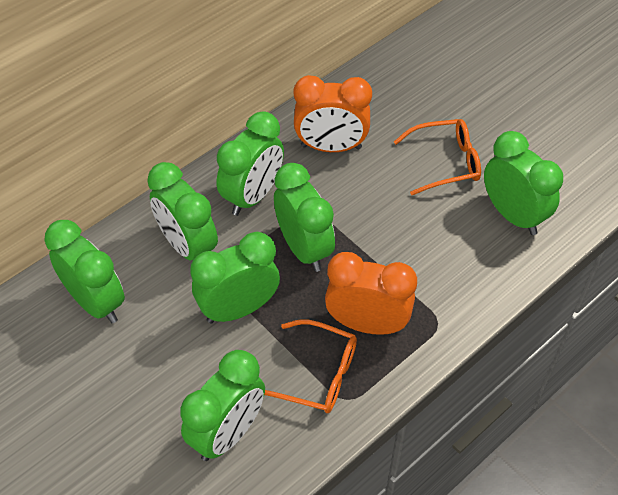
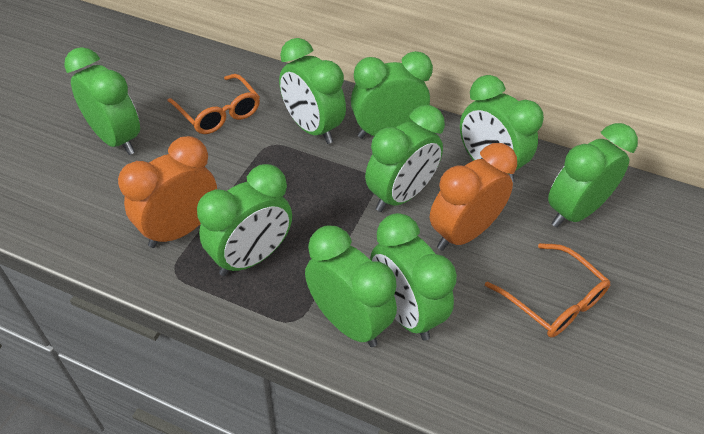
green clock: [44,220,125,323] [147,162,218,260] [181,350,265,461] [190,232,280,323] [216,111,284,216] [274,163,335,272] [484,131,563,235] = 7 -> [64,47,140,155] [197,164,292,276] [279,38,346,144] [305,226,397,347] [351,51,433,139] [365,105,445,212] [370,213,457,341] [460,75,544,182] [548,123,638,228] = 9

